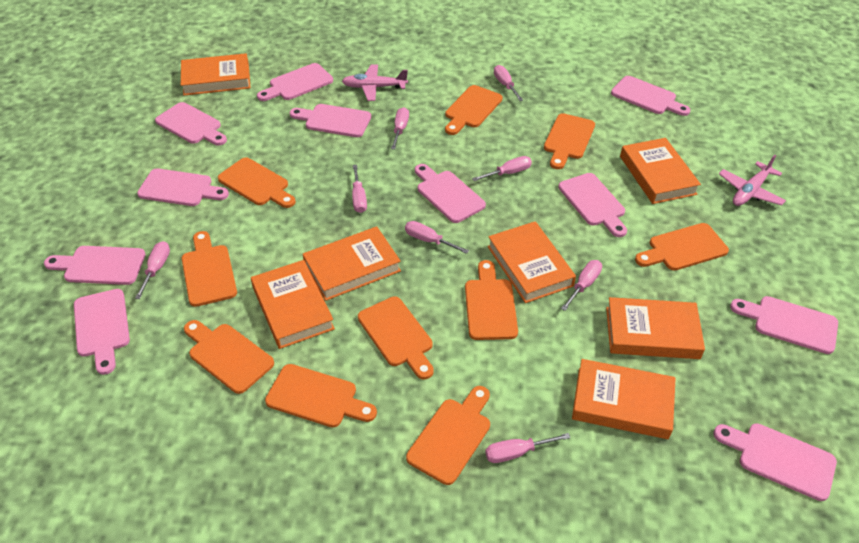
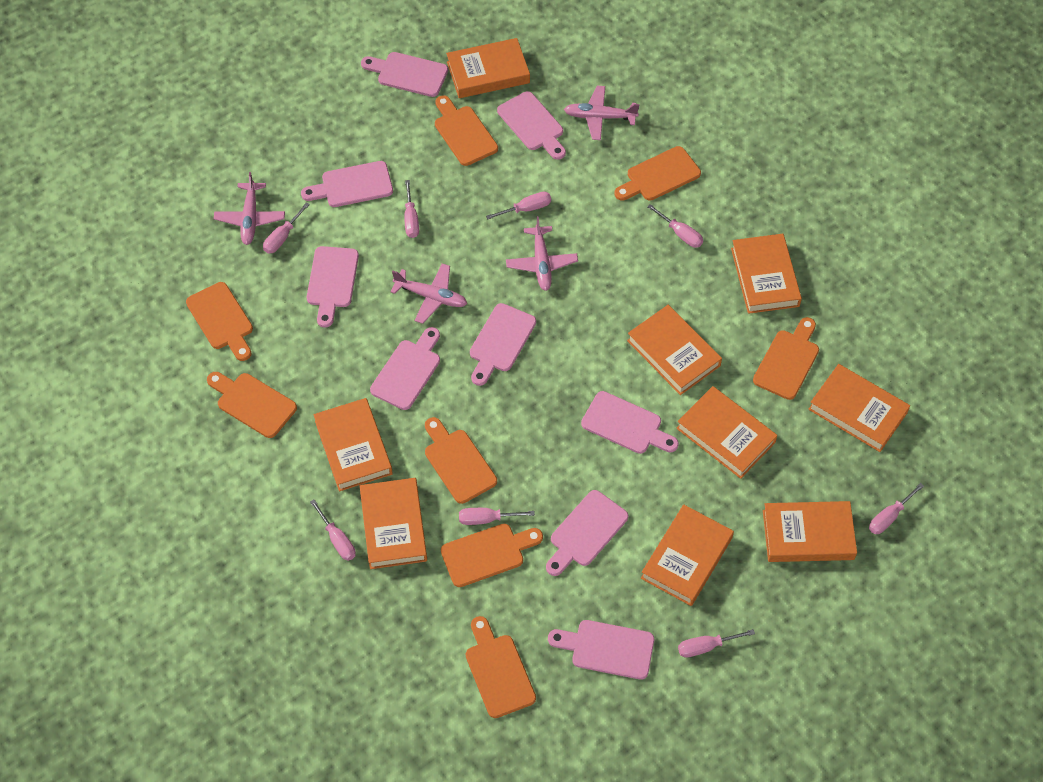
orange book: [181,53,251,95] [251,260,335,349] [303,226,401,301] [488,221,576,303] [572,359,676,439] [606,297,705,359] [620,138,701,204] = 7 -> [314,398,393,491] [360,478,427,569] [446,38,530,98] [627,305,722,395] [641,504,734,606] [676,386,777,479] [731,234,802,314] [763,501,857,562] [808,364,910,452] = 9
orange cutting board: [182,231,237,307] [184,320,274,394] [218,158,296,208] [265,364,377,427] [358,296,434,379] [406,386,490,485] [445,85,503,135] [465,260,518,340] [544,113,595,169] [635,223,729,271] = 10 -> [186,282,253,361] [207,372,297,438] [425,417,497,504] [435,95,498,166] [441,524,543,587] [466,616,536,718] [614,146,701,201] [753,317,819,400] = 8
pink cutting board: [44,246,146,285] [74,289,130,375] [137,168,229,206] [155,102,227,145] [257,63,333,101] [290,104,371,137] [415,164,486,223] [558,173,627,237] [611,76,690,116] [713,423,837,501] [730,296,838,354] = 11 -> [301,161,393,207] [307,246,359,328] [361,52,448,97] [370,327,440,410] [470,303,536,386] [497,91,566,160] [546,490,628,576] [548,620,654,680] [581,391,679,454] = 9
pink plane: [342,64,408,101] [719,155,786,206] = 2 -> [214,172,285,245] [391,264,467,324] [506,216,578,291] [564,86,639,140] = 4

